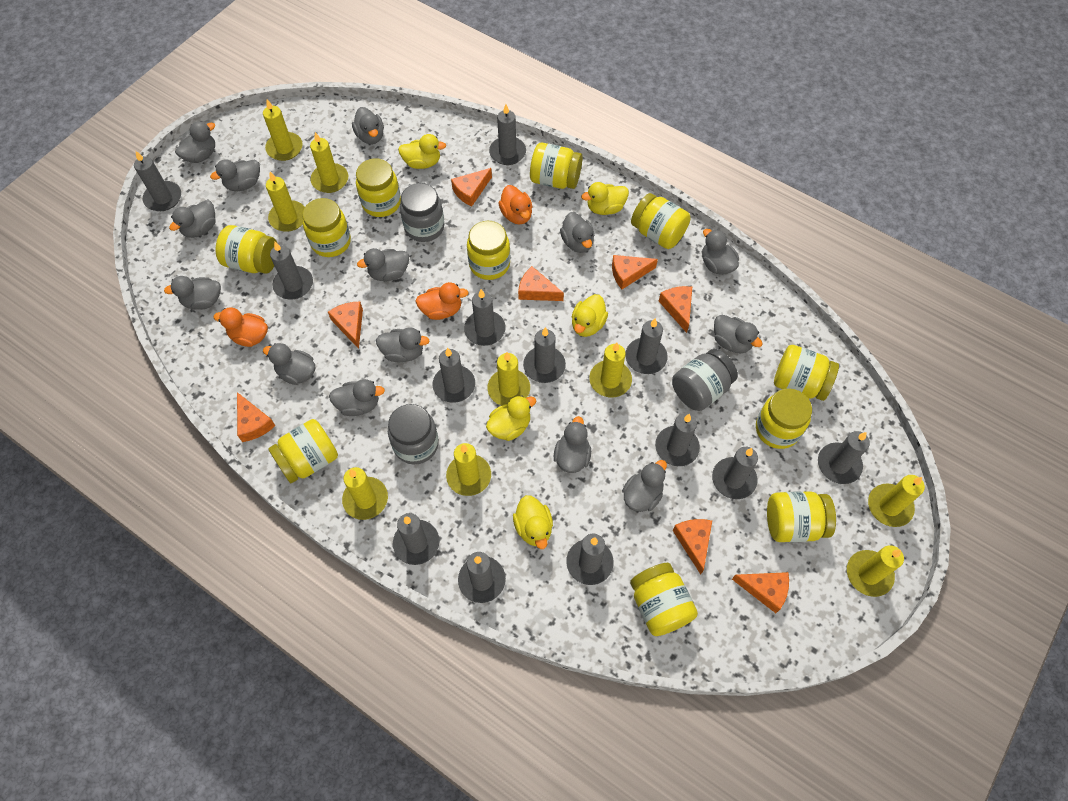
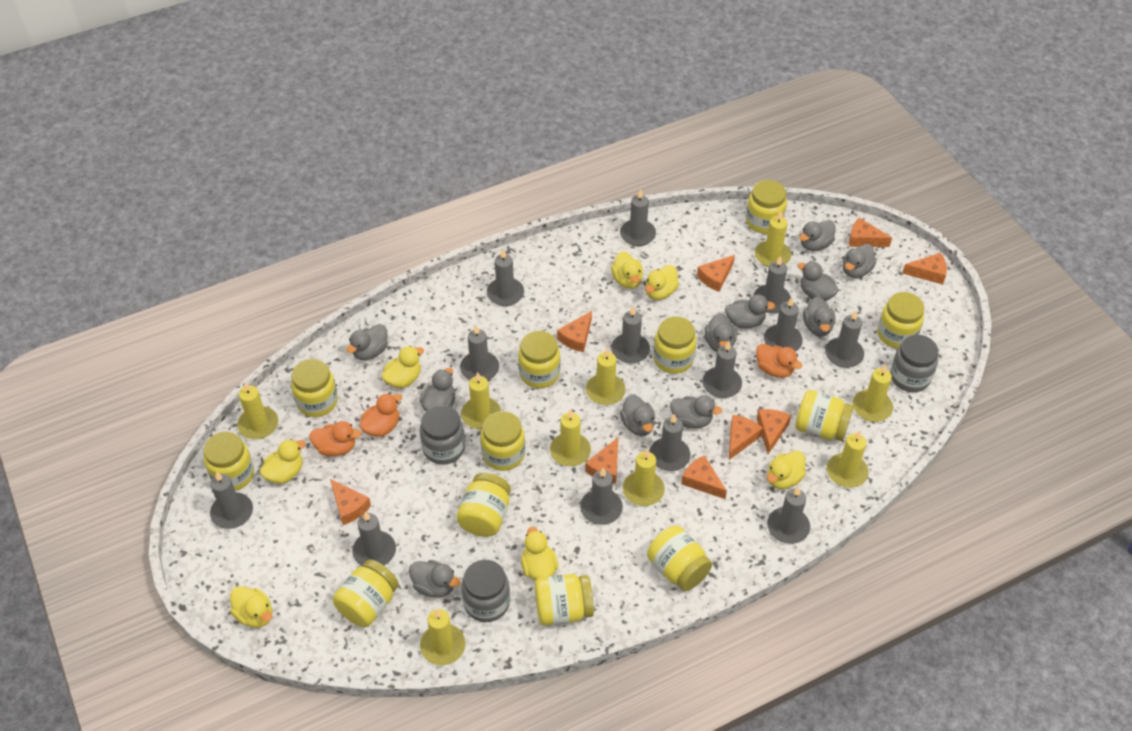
grey duck: [164,276,221,310] [169,200,215,238] [175,121,215,163] [210,159,260,191] [263,343,315,385] [329,379,385,416] [352,107,384,144] [357,248,409,281] [376,327,430,362] [554,416,591,473] [560,212,595,253] [622,460,667,512] [702,229,739,275] [714,315,763,354] = 14 -> [347,324,388,360] [409,560,460,598] [419,368,455,411] [620,394,655,436] [670,395,722,428] [705,313,737,352] [725,295,775,329] [798,261,839,301] [800,220,835,251] [803,297,836,336] [843,244,876,278] = 11
orange cheese: [237,392,275,442] [328,302,363,349] [451,168,492,207] [518,266,564,301] [612,255,658,289] [659,286,692,333] [672,519,712,574] [732,572,789,613] = 8 -> [330,479,371,525] [557,311,592,352] [585,437,619,484] [681,455,727,499] [697,255,735,292] [729,415,763,460] [757,409,791,454] [849,218,892,247] [902,253,947,285] = 9
yellow duck: [398,134,446,169] [486,395,536,441] [513,495,553,549] [572,294,608,337] [581,182,629,215] = 5 -> [230,586,272,628] [260,439,306,484] [381,346,424,388] [521,527,558,580] [611,251,643,289] [645,265,679,300] [767,451,806,489] = 7
yellow jar: [216,225,277,274] [268,419,338,483] [302,198,351,257] [356,158,401,217] [467,221,510,280] [530,143,583,189] [630,563,698,636] [631,193,691,249] [756,388,812,449] [767,491,836,542] [774,345,839,401] = 11 -> [203,432,254,491] [291,359,338,417] [333,560,399,627] [456,473,511,537] [480,411,525,471] [518,331,560,388] [535,574,594,626] [647,526,712,591] [654,316,696,374] [746,180,787,234] [795,390,854,441] [878,292,924,349] = 12

